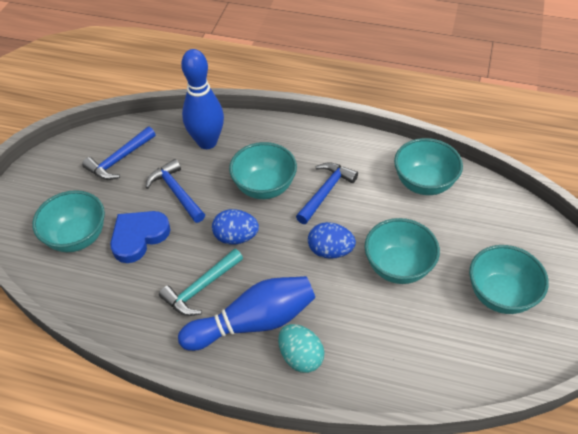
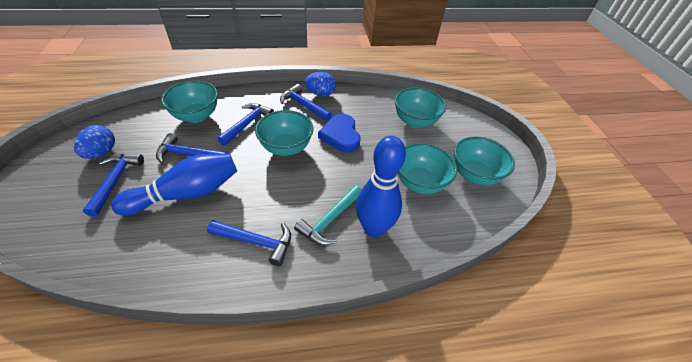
blue hammer: [82,127,156,180] [145,159,205,223] [296,162,358,224] = 3 -> [83,154,144,217] [156,133,227,164] [207,220,291,266] [217,103,274,146] [280,84,332,121] = 5
turquoise egg: [278,324,324,373] = 1 -> none = 0

